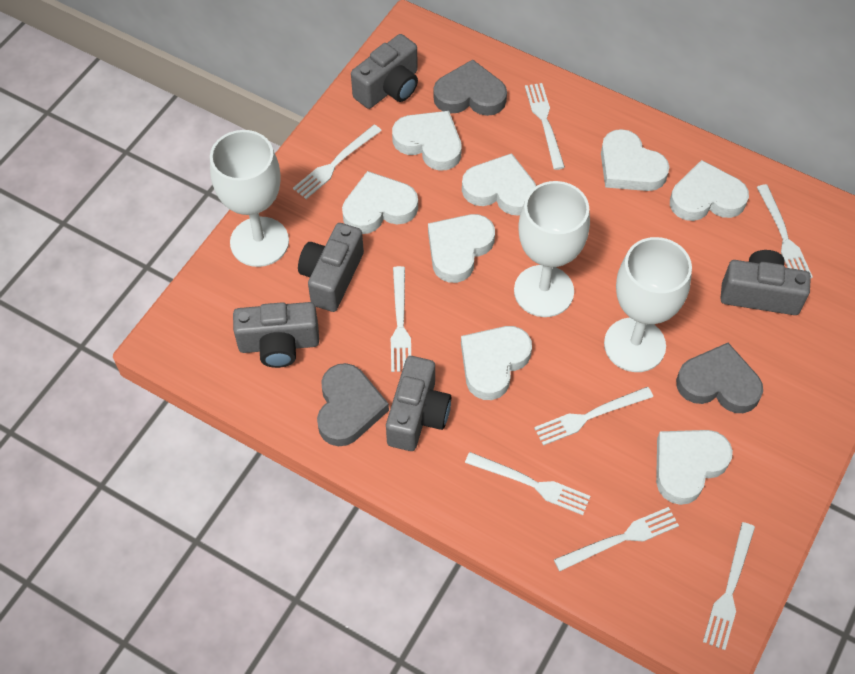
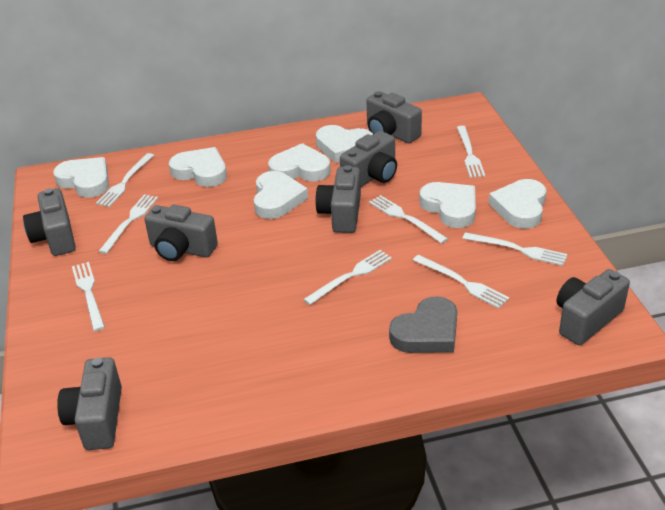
grey camera: [233,302,319,368] [298,223,364,312] [351,34,418,109] [386,356,451,451] [720,250,811,315] = 5 -> [23,188,76,256] [57,357,122,450] [144,205,218,261] [315,165,361,233] [340,131,397,187] [367,91,422,143] [557,269,630,345] = 7
grey heart: [317,363,389,446] [433,59,507,116] [676,343,763,413] = 3 -> [389,296,457,353] = 1
white goblet: [210,130,289,267] [514,181,590,317] [604,237,692,372] = 3 -> none = 0
white heart: [342,171,418,234] [392,111,462,171] [428,214,495,283] [461,326,532,400] [462,153,536,216] [601,129,669,191] [656,430,733,505] [670,160,749,221] = 8 -> [53,157,109,198] [169,147,227,187] [254,171,308,219] [268,143,331,182] [316,125,373,163] [419,182,476,228] [489,179,546,229] = 7

